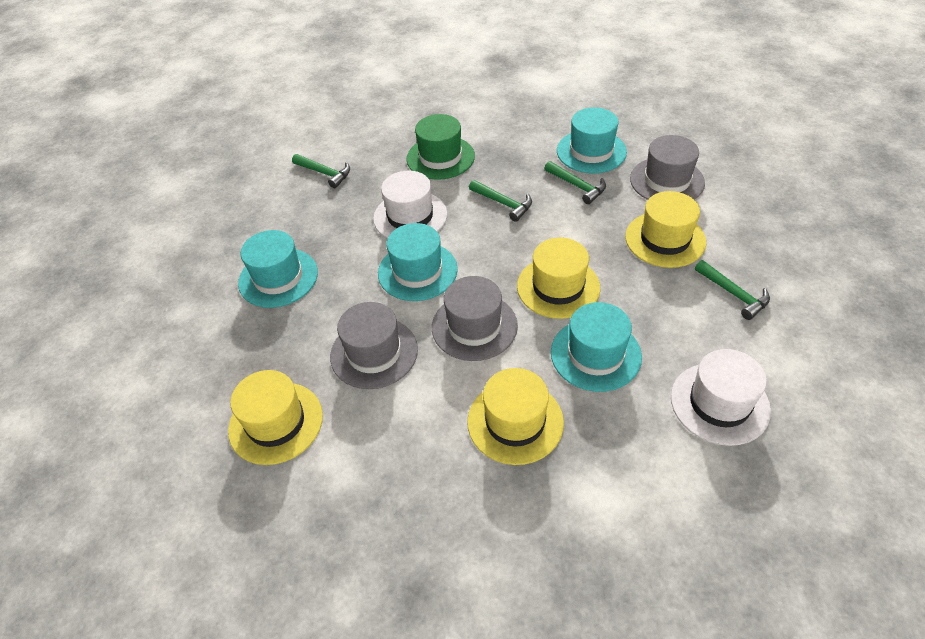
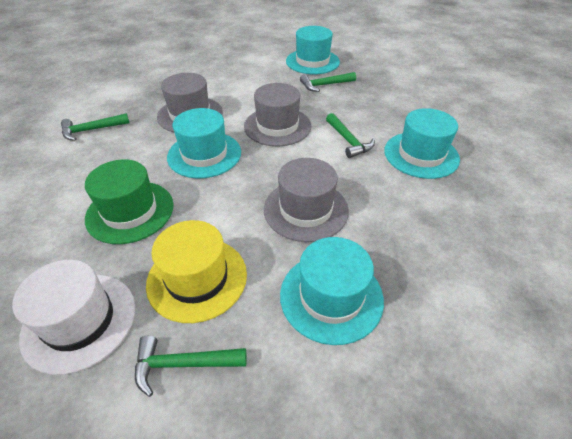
white hat: [373,171,447,238] [671,349,771,446] = 2 -> [12,260,135,375] = 1
yellow hat: [228,370,323,465] [467,368,564,465] [517,237,600,319] [625,191,706,268] = 4 -> [146,220,247,323] = 1

